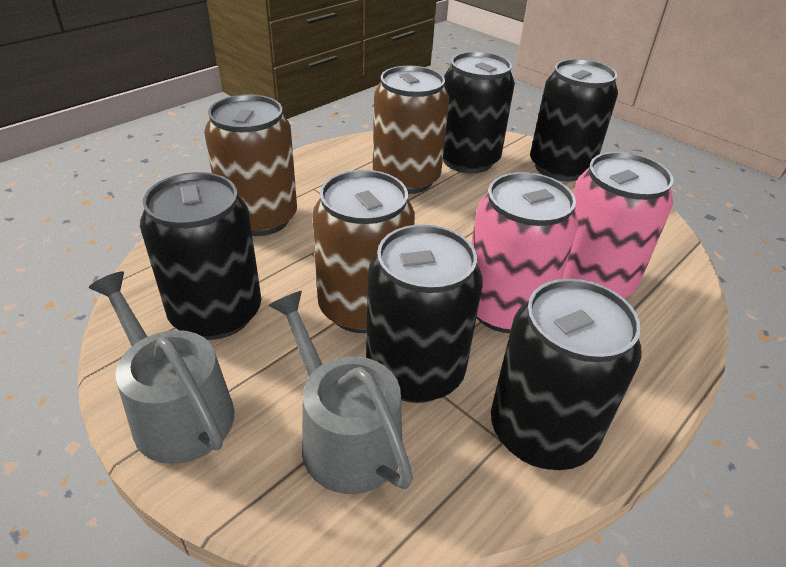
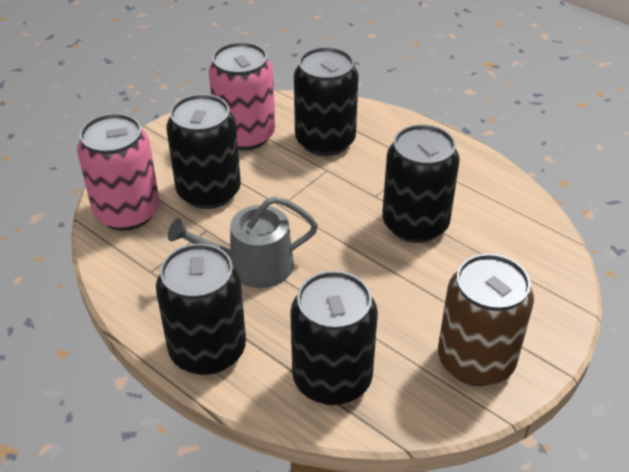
brown can: [204,94,297,236] [312,170,415,333] [373,66,449,194] = 3 -> [438,254,534,386] = 1
grey watering can: [88,271,235,464] [268,291,413,494] = 2 -> [168,196,318,288] = 1

